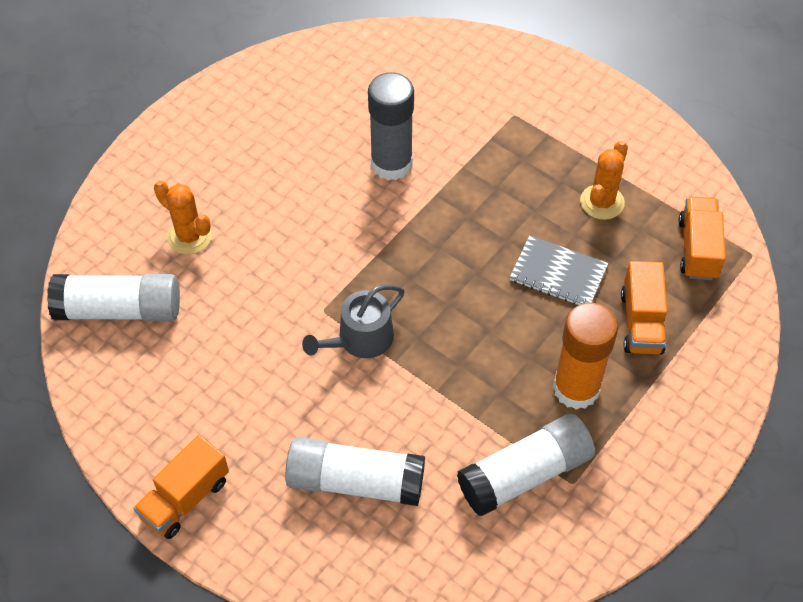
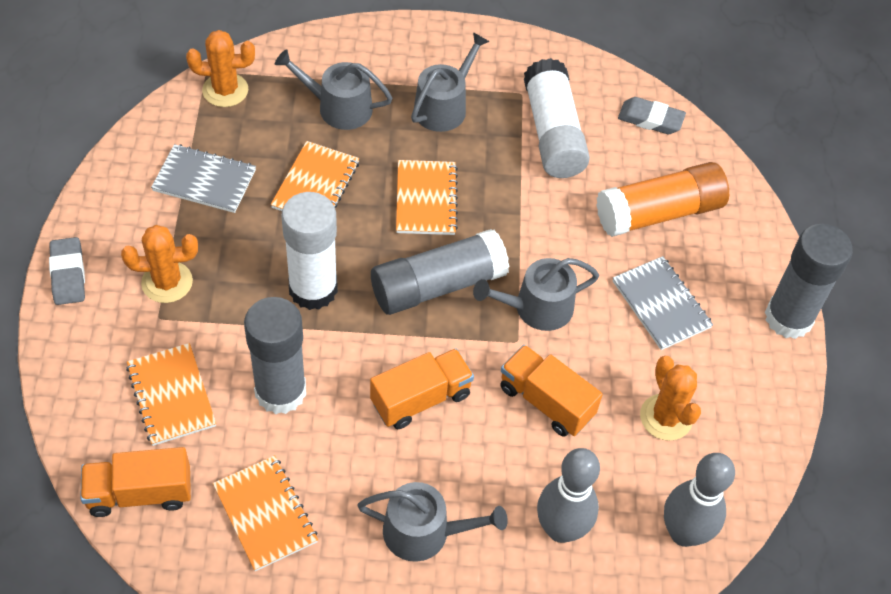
grey bowling pin: none = 0 -> [537,448,600,543] [664,453,735,547] = 2
grey eraser: none = 0 -> [49,237,85,305] [618,97,686,134] = 2
grey glue stick: [368,72,414,180] = 1 -> [244,297,306,414] [371,229,510,315] [765,224,853,339] = 3
grey notebook: [510,235,608,305] = 1 -> [151,144,256,213] [613,256,713,350] = 2
grey watering can: [302,284,405,358] = 1 -> [275,49,392,130] [357,482,508,562] [411,32,490,132] [473,258,599,331] = 4
orange cactus: [154,181,212,255] [580,140,628,220] = 2 -> [121,225,198,303] [186,30,255,107] [640,356,701,441] = 3
orange notebook: none = 0 -> [126,343,216,446] [213,455,318,571] [271,141,359,211] [396,160,458,235] = 4
white glue stick: [47,274,180,321] [285,437,425,506] [457,414,595,516] = 3 -> [282,192,338,310] [524,58,590,178] = 2

